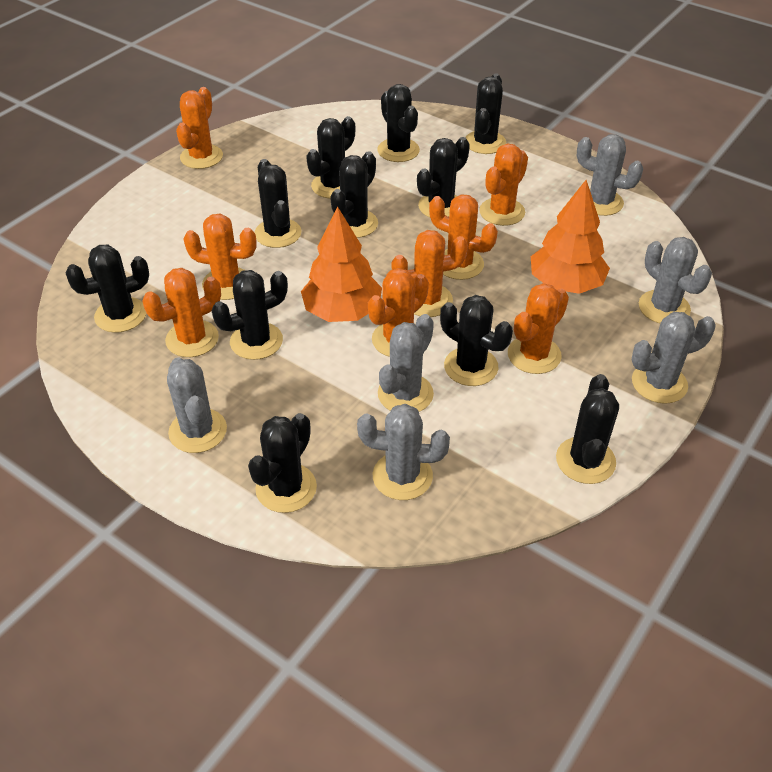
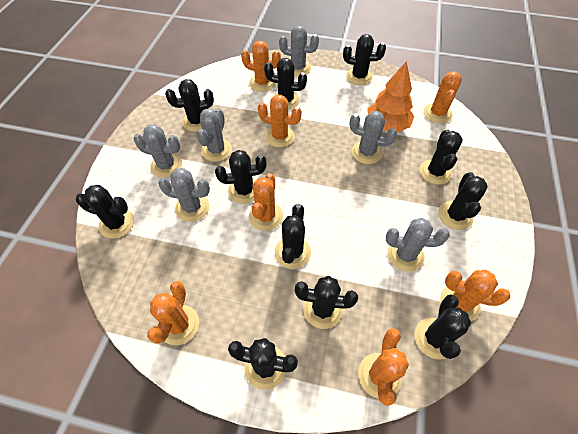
orange cactus: [142,268,221,357] [176,87,223,169] [183,214,257,300] [368,268,429,357] [392,230,468,317] [429,195,498,280] [479,144,528,226] [508,283,569,374] = 8 -> [147,281,199,345] [241,41,281,92] [249,173,283,231] [258,95,302,147] [358,328,409,406] [424,71,462,124] [440,270,510,321] = 7
orange tree: [301,206,382,322] [531,180,610,294] = 2 -> [367,61,414,132] = 1

